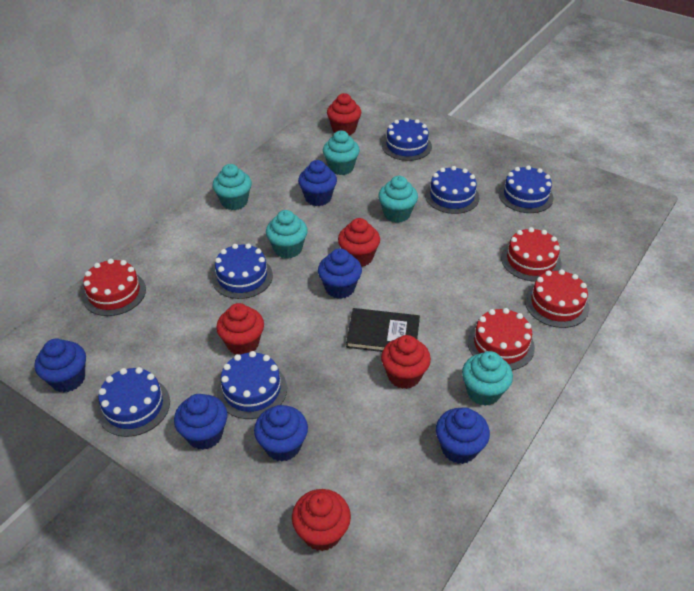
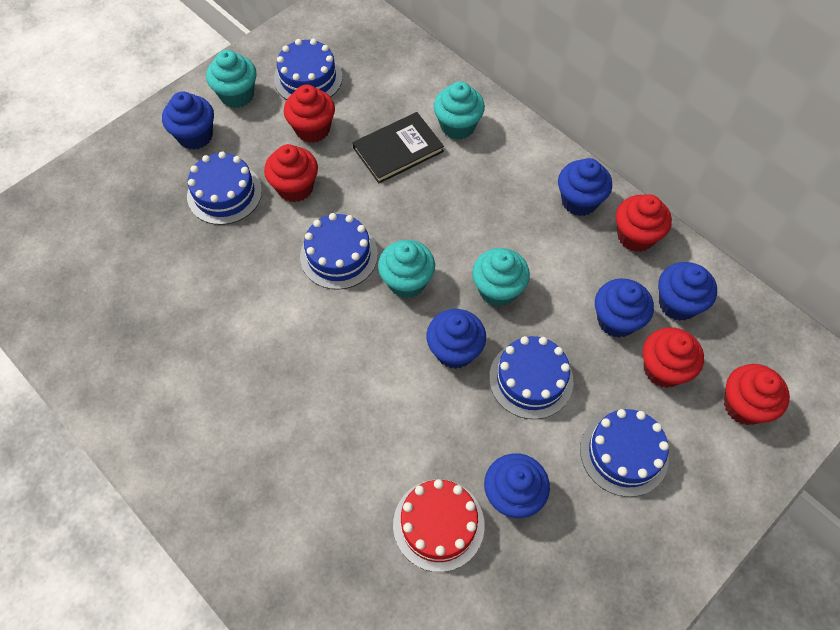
blue cake: [97,367,170,437] [212,243,273,299] [217,351,287,419] [382,118,432,161] [425,166,479,214] [498,165,553,213] = 6 -> [187,151,262,225] [274,39,343,100] [300,213,378,290] [489,336,574,419] [580,409,669,497] = 5
red cake: [82,259,146,316] [468,308,535,370] [501,227,562,282] [525,269,589,328] = 4 -> [393,479,485,572] = 1
turquoise cupcake: [213,164,252,210] [266,210,308,258] [323,130,360,175] [378,176,418,223] [462,351,513,406] = 5 -> [206,50,256,108] [378,240,435,298] [433,81,485,140] [472,248,530,306] = 4

